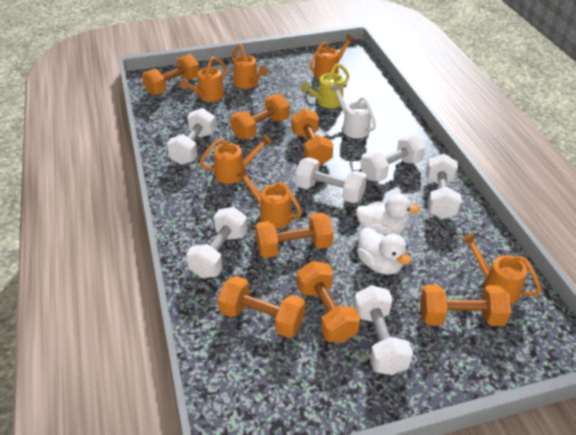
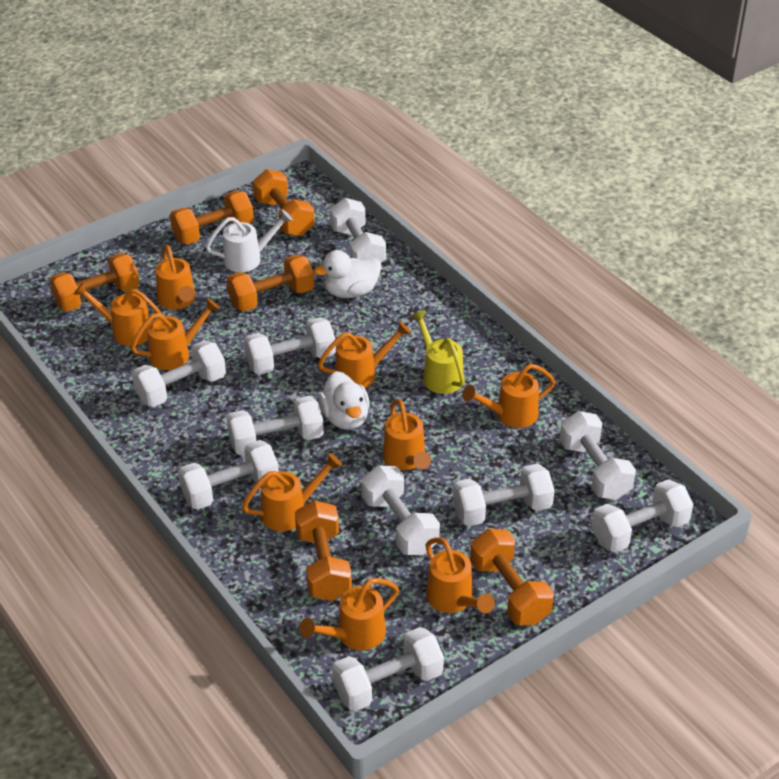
orange dumbbell: [142,54,199,95] [218,276,306,338] [230,94,290,139] [255,212,333,258] [291,108,333,166] [297,261,361,342] [420,285,511,326] = 7 -> [50,253,140,312] [170,190,254,245] [227,255,314,311] [253,169,315,236] [295,500,352,601] [470,529,554,625] = 6
orange watering can: [180,57,227,102] [200,134,272,184] [232,45,268,89] [236,168,302,228] [310,34,355,79] [461,233,541,304] = 6 -> [74,282,163,346] [130,298,220,370] [155,245,196,309] [242,453,342,531] [300,578,399,650] [318,321,411,388] [383,399,431,470] [426,538,495,613] [462,364,556,428] = 9
white dumbbell: [167,108,216,165] [186,207,248,278] [295,157,367,203] [354,285,413,375] [360,134,426,182] [426,154,462,219] = 6 -> [132,340,226,407] [178,440,279,510] [227,396,324,455] [244,317,336,375] [330,198,386,262] [332,627,444,712] [361,465,440,555] [453,464,555,527] [559,411,636,500] [591,479,693,553] = 10

